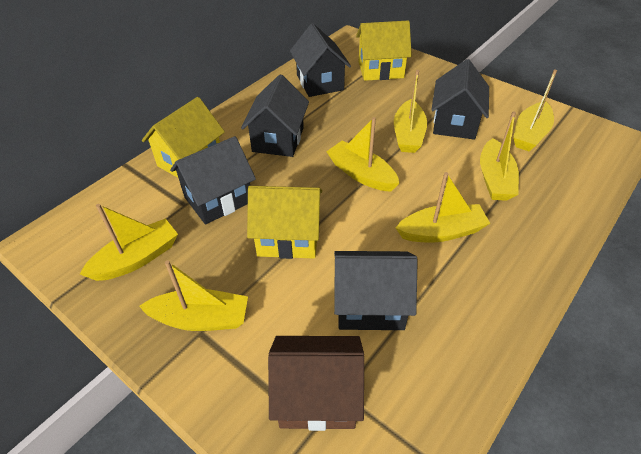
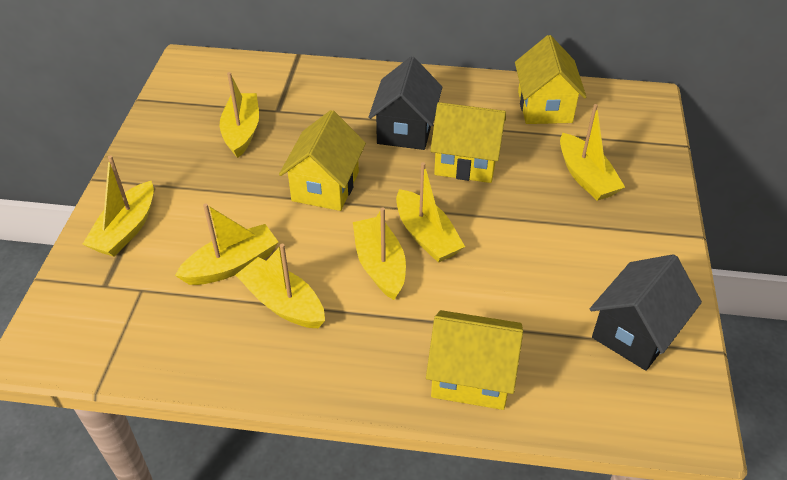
black house: [170,136,256,225] [241,75,309,157] [290,24,351,97] [334,251,418,330] [431,59,489,140] = 5 -> [368,57,442,150] [590,254,702,371] = 2
brown house: [268,336,364,431] = 1 -> none = 0
yellow house: [142,97,225,178] [247,186,322,259] [356,20,412,81] = 3 -> [279,110,366,211] [426,310,523,410] [430,102,506,183] [515,35,586,124] = 4

